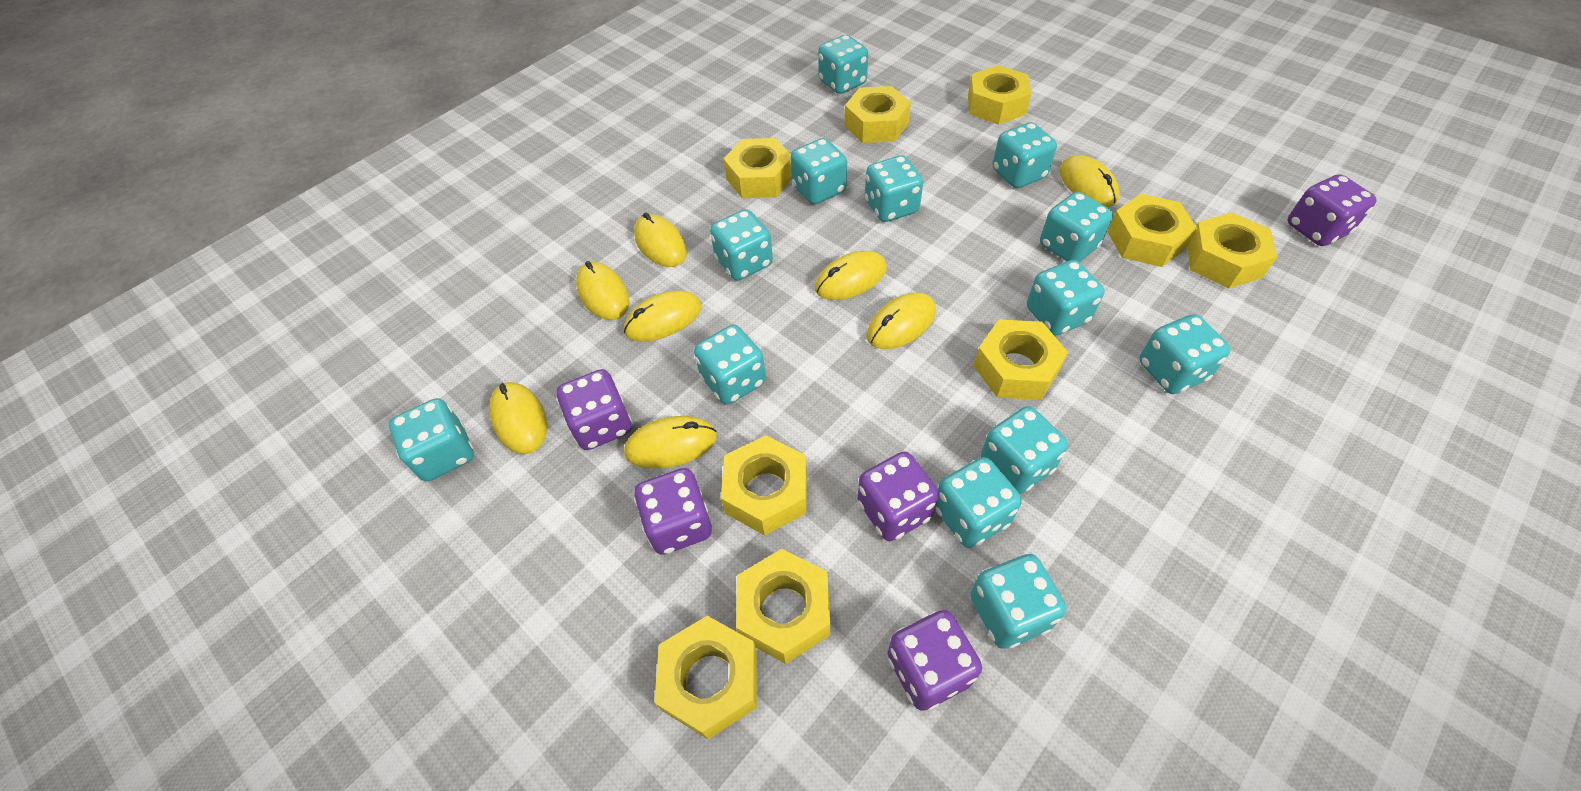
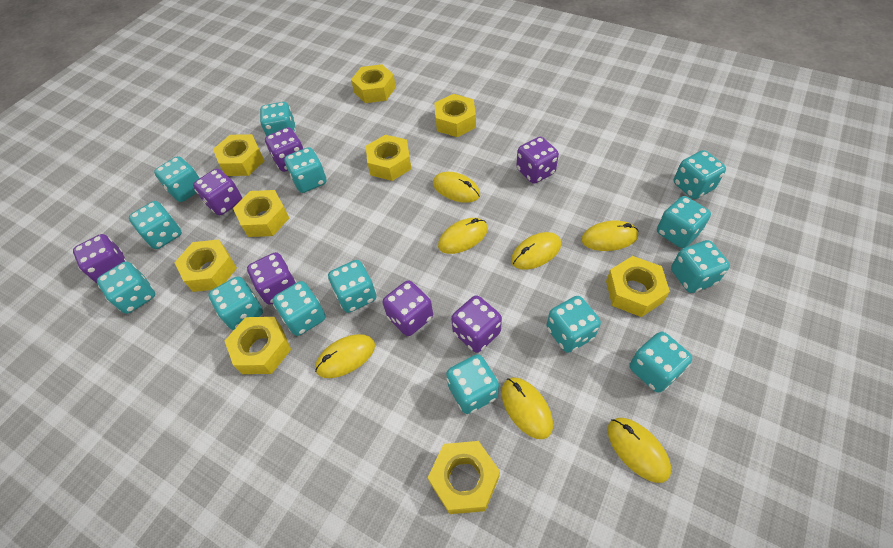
purple dice: [556,369,632,450] [634,468,712,555] [858,452,939,541] [888,610,982,711] [1288,174,1377,246] = 5 -> [73,234,127,283] [193,169,242,215] [247,252,297,305] [265,127,303,172] [383,280,433,336] [451,295,502,353] [516,137,559,184] = 7
turquoise dice: [389,398,474,482] [694,325,766,405] [710,209,773,281] [790,138,847,204] [818,35,868,94] [865,155,923,222] [936,457,1022,548] [970,554,1066,649] [981,406,1068,494] [993,122,1057,188] [1027,260,1104,336] [1040,192,1113,262] [1139,314,1231,394] = 13 -> [97,261,155,314] [129,201,182,249] [154,156,200,202] [208,276,263,330] [260,102,296,136] [272,281,325,336] [284,147,327,193] [328,260,376,313] [446,354,499,414] [547,296,601,353] [630,332,692,393] [657,196,711,248] [671,240,730,293] [674,150,726,199] = 14
yellow mouse: [489,382,547,454] [576,261,630,320] [624,291,702,342] [624,416,717,469] [634,212,687,267] [815,251,887,300] [867,292,936,349] [1059,155,1120,207] = 8 -> [315,334,375,378] [433,172,480,203] [438,218,488,254] [501,377,553,439] [511,232,561,270] [581,220,639,251] [607,418,671,483] = 7

